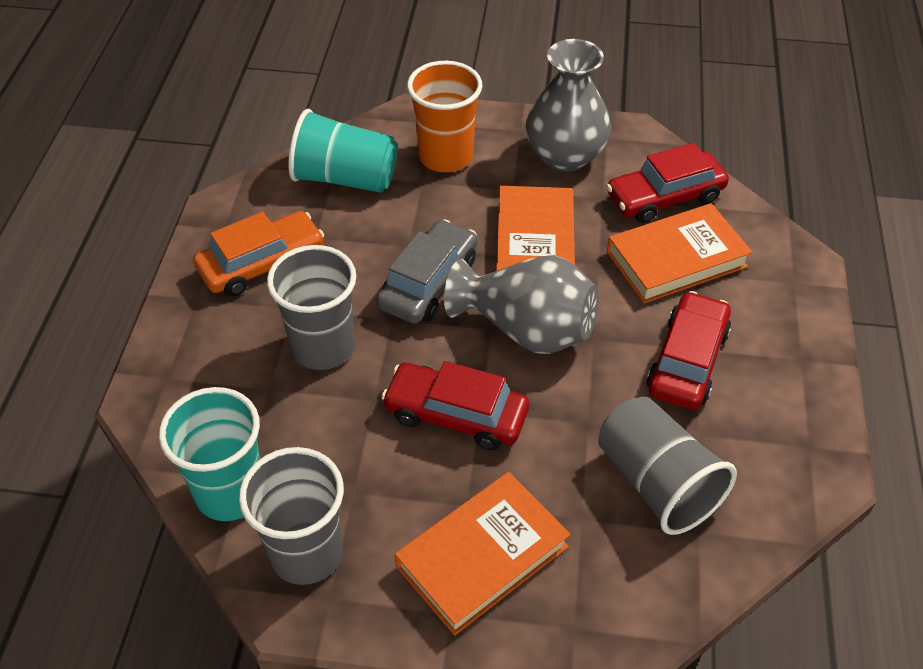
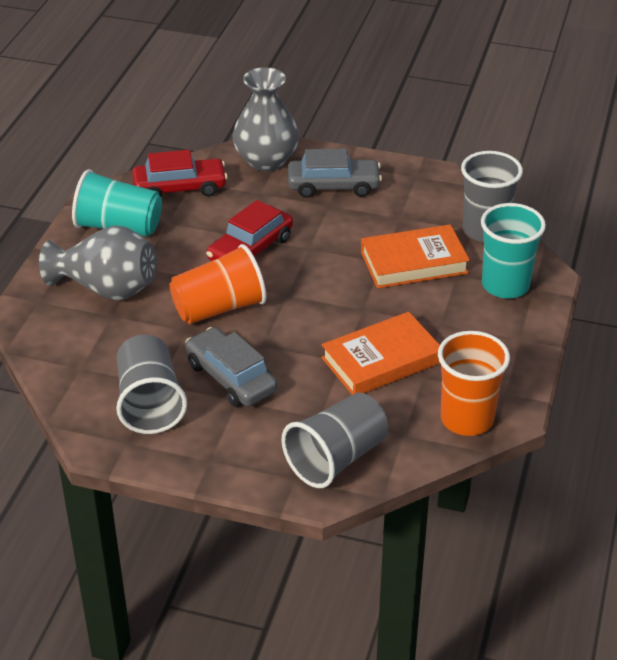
grey car: [377,219,477,324] = 1 -> [185,327,278,407] [288,149,382,198] = 2
orange book: [395,472,570,635] [496,186,575,271] [607,203,752,303] = 3 -> [322,312,440,395] [361,224,470,288] = 2
orange car: [193,211,324,296] = 1 -> none = 0
orange cup: [407,61,482,172] = 1 -> [170,244,267,324] [438,331,510,436] = 2
red car: [381,361,529,451] [606,143,729,223] [647,291,731,410] = 3 -> [132,150,228,197] [206,200,293,261] = 2

